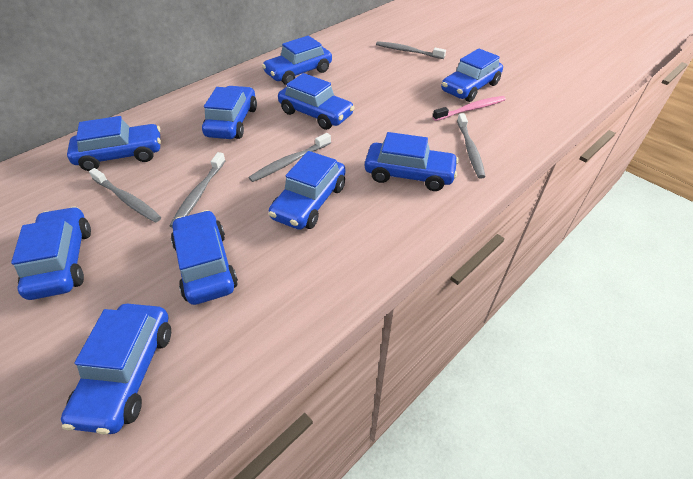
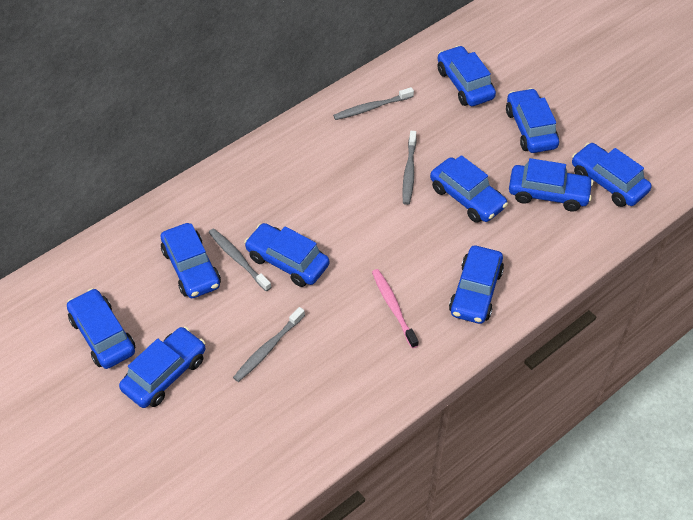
grey toothbrush: [89,168,161,222] [170,152,226,228] [249,133,331,182] [376,41,446,59] [457,113,486,179] = 5 -> [208,228,271,292] [233,307,305,382] [333,87,414,120] [402,131,416,205] = 4

